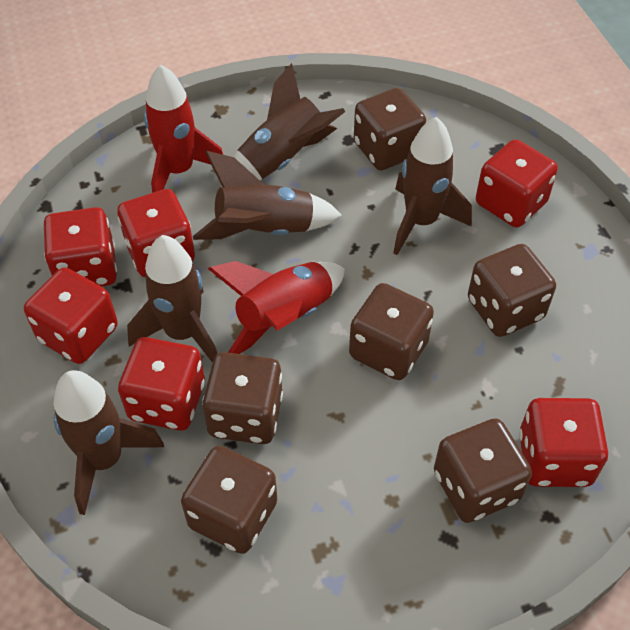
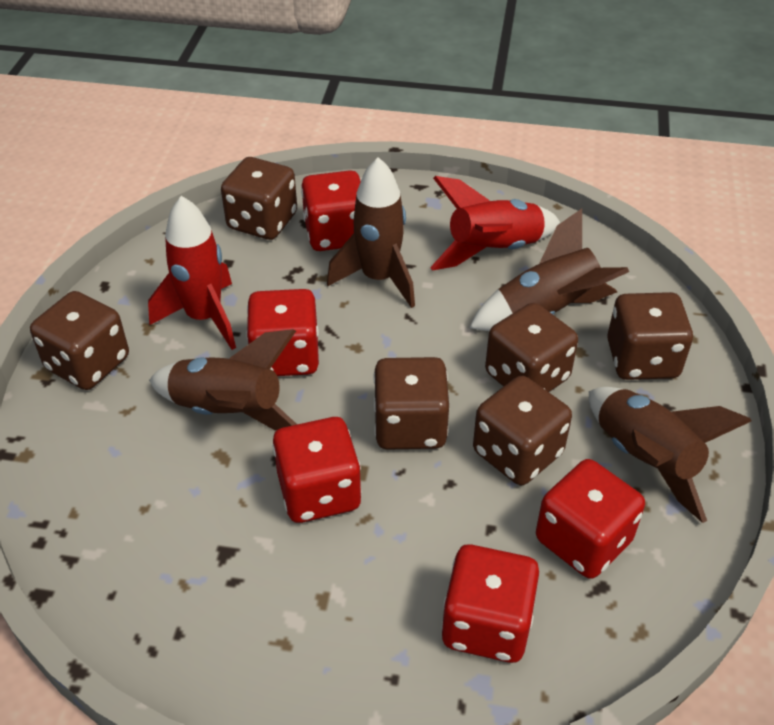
brown rocket: [54,370,164,515] [127,235,217,363] [193,151,342,240] [221,63,345,187] [393,117,472,255] = 5 -> [149,329,297,431] [327,157,415,308] [469,209,629,331] [589,387,751,523] = 4
red dice: [24,268,118,364] [44,207,117,286] [117,189,195,277] [118,337,205,431] [476,139,558,227] [519,398,608,487] = 6 -> [246,289,319,376] [273,417,361,523] [301,170,361,251] [441,544,539,663] [536,459,645,579] = 5

